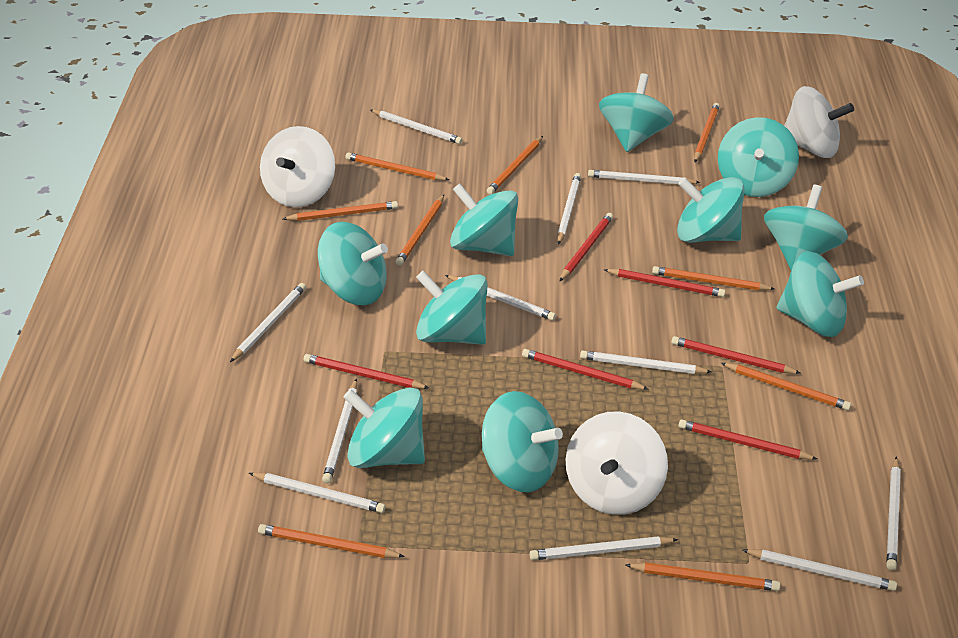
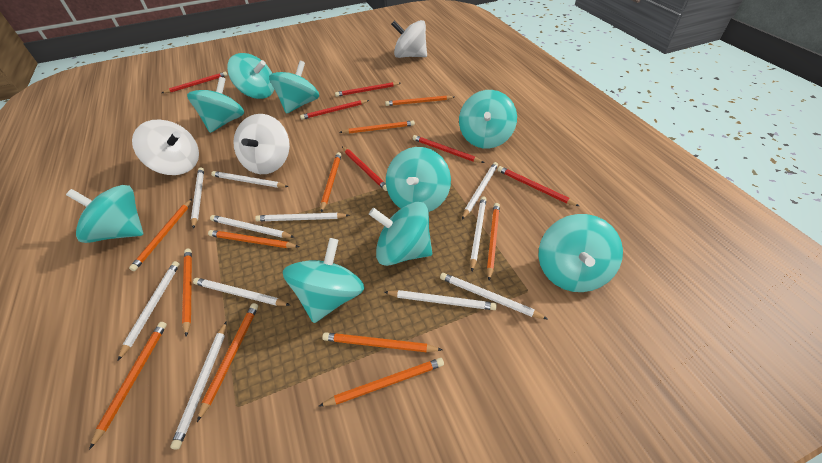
orange pencil: [258,524,405,558] [283,201,398,221] [345,152,450,180] [395,195,444,266] [487,136,543,195] [625,562,780,591] [652,266,775,290] [694,103,720,162] [721,363,851,410] = 9 -> [89,322,167,450] [129,199,192,271] [182,249,192,337] [197,303,258,422] [208,230,299,248] [319,358,444,406] [321,152,341,212] [322,332,442,352] [339,121,415,134] [385,95,454,106] [487,203,500,280] = 11
turquoise spinning top: [318,222,388,305] [343,387,425,468] [416,270,488,345] [450,184,518,256] [482,391,563,493] [599,73,674,152] [677,177,744,243] [718,117,799,197] [764,185,848,269] [777,251,864,337] = 10 -> [66,185,143,243] [187,77,244,133] [227,53,274,99] [269,61,319,114] [283,238,364,323] [369,202,432,266] [386,147,451,212] [459,90,517,148] [539,214,623,292] = 9

